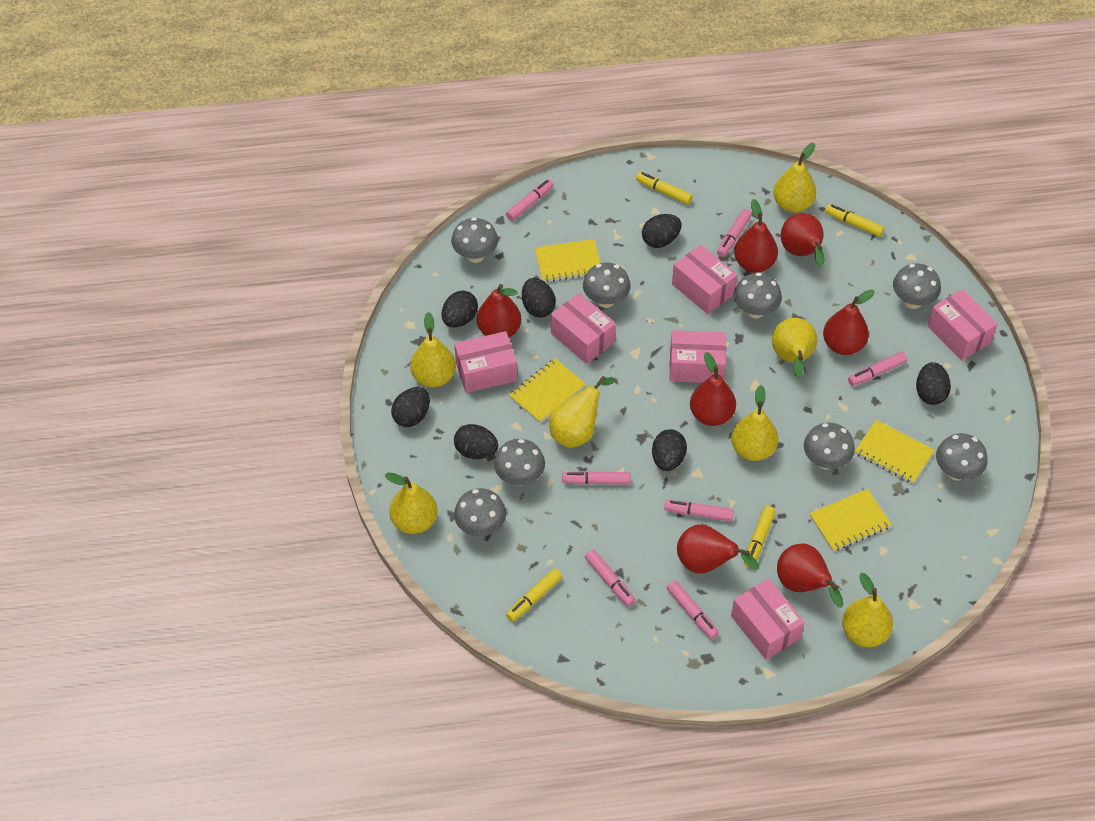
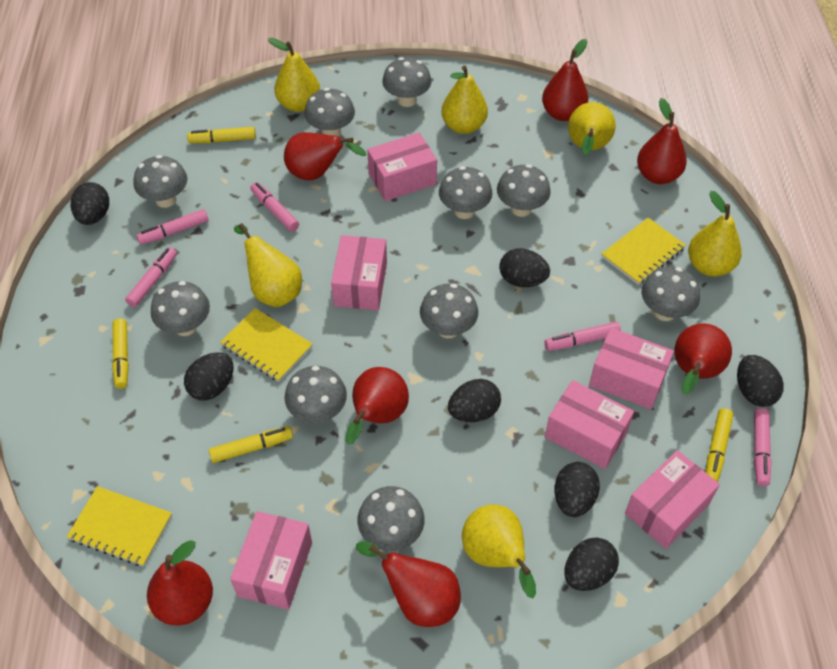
grey mushroom: [451,217,498,263] [454,488,506,536] [494,439,545,486] [583,263,631,308] [734,273,782,319] [804,423,855,470] [893,263,941,309] [936,433,988,481] = 8 -> [133,155,187,208] [151,281,210,336] [285,366,347,423] [304,88,355,136] [357,486,425,551] [382,57,432,107] [420,284,478,338] [439,166,492,219] [497,164,551,217] [642,267,700,321] = 10
pink marker: [506,179,554,221] [562,471,630,485] [585,549,636,606] [664,500,734,521] [667,581,719,639] [717,209,752,257] [848,352,907,386] = 7 -> [125,247,177,307] [137,209,208,245] [250,182,299,232] [545,322,621,351] [754,408,772,486] = 5
yellow notebook: [509,358,586,423] [535,239,601,283] [810,489,892,552] [855,420,934,484] = 4 -> [67,486,172,566] [220,308,313,382] [601,218,686,285] = 3
yellow pear: [385,473,438,534] [410,312,456,387] [549,376,615,448] [731,385,778,461] [772,318,817,378] [773,143,816,213] [842,573,893,647] = 7 -> [234,223,302,307] [268,38,320,112] [441,66,488,134] [462,505,536,598] [568,102,616,155] [688,191,742,277] = 6

